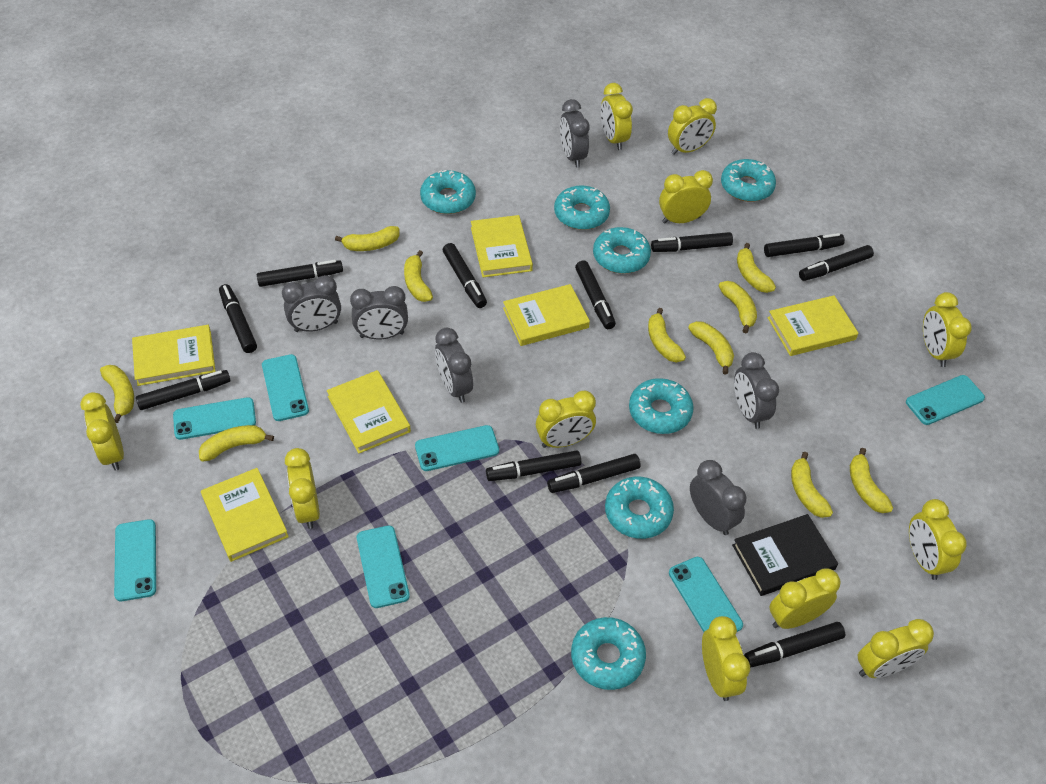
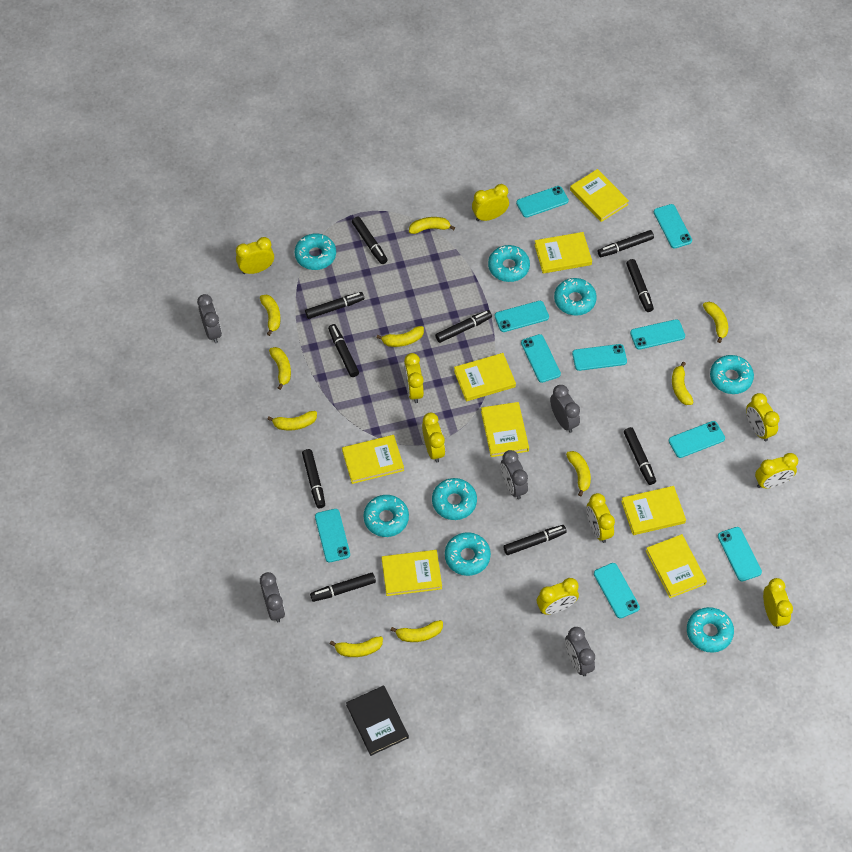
black marker: [136,370,231,410] [219,284,257,353] [257,260,343,287] [443,243,487,308] [486,450,581,481] [547,454,641,493] [575,260,616,329] [651,232,733,252] [744,622,845,667] [764,233,845,257] [799,245,874,281] = 11 -> [302,449,325,508] [305,292,364,319] [310,573,376,602] [328,324,359,377] [352,217,388,264] [435,310,492,343] [503,525,567,555] [598,230,654,257] [624,427,656,485] [626,259,654,312] = 10
grey clock: [282,275,341,332] [350,286,408,339] [435,328,473,403] [560,99,590,168] [690,460,746,535] [734,352,779,429] = 6 -> [197,294,222,343] [260,572,285,622] [501,450,528,499] [550,385,580,433] [565,627,595,676] = 5
turquoise donut: [420,170,476,214] [554,185,610,230] [571,617,646,690] [593,227,651,274] [605,477,674,539] [629,378,694,434] [721,159,776,202] = 7 -> [295,233,336,270] [363,495,409,537] [432,478,477,520] [445,532,491,576] [488,245,530,282] [554,278,597,316] [687,607,734,653] [710,355,754,394] = 8
turquoise phone: [114,519,156,601] [173,397,256,440] [262,354,309,421] [357,526,410,608] [415,425,499,471] [669,557,743,632] [906,375,985,425] = 7 -> [315,509,350,562] [495,301,549,332] [516,186,569,218] [521,334,561,383] [572,344,627,371] [594,563,640,619] [630,319,685,350] [654,204,692,249] [669,421,725,458] [718,527,762,581] = 10
yellow book: [132,325,216,386] [201,468,289,562] [327,370,411,454] [471,215,533,277] [503,284,590,346] [767,295,858,356] = 6 -> [342,435,404,484] [382,550,442,596] [454,353,516,401] [481,402,529,457] [534,232,592,274] [570,169,629,222] [621,486,686,535] [646,534,707,598] = 8
yellow clock: [80,392,124,471] [285,448,320,529] [536,391,596,448] [601,83,633,150] [659,170,713,224] [668,98,717,155] [702,616,750,701] [769,568,841,629] [858,619,934,678] [909,499,967,580] [923,292,972,367] = 11 -> [236,237,274,274] [404,353,424,403] [422,413,445,462] [472,184,509,221] [537,578,579,614] [587,493,615,543] [746,393,780,441] [755,453,798,488] [763,578,793,629] = 9

